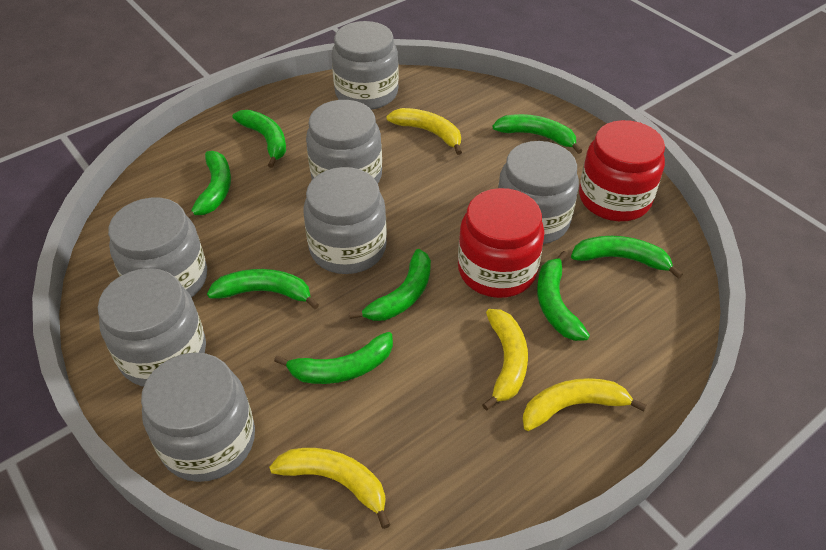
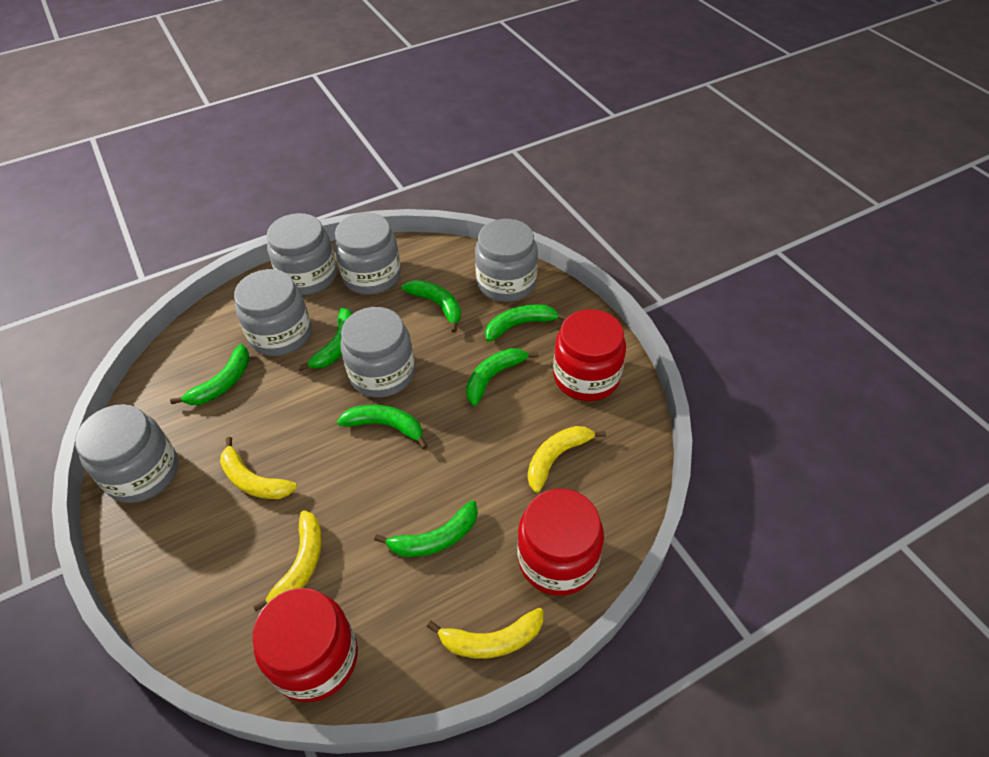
green banana: [186,151,231,218] [207,269,319,309] [233,110,286,168] [274,332,393,384] [349,249,431,321] [492,114,583,154] [537,251,590,341] [571,236,683,279] = 8 -> [170,344,250,405] [297,308,353,371] [337,405,428,449] [374,500,478,557] [402,280,461,333] [466,348,539,406] [485,304,568,342] = 7
grey jar: [98,268,206,387] [108,197,207,298] [141,352,255,482] [303,167,387,274] [306,100,382,183] [331,21,399,110] [498,141,579,244] = 7 -> [75,404,178,503] [234,269,312,356] [267,213,337,295] [334,213,401,295] [340,307,415,398] [475,219,538,302] = 6
red jar: [458,188,545,298] [579,120,665,221] = 2 -> [253,588,358,702] [517,489,604,596] [553,309,626,401] = 3

